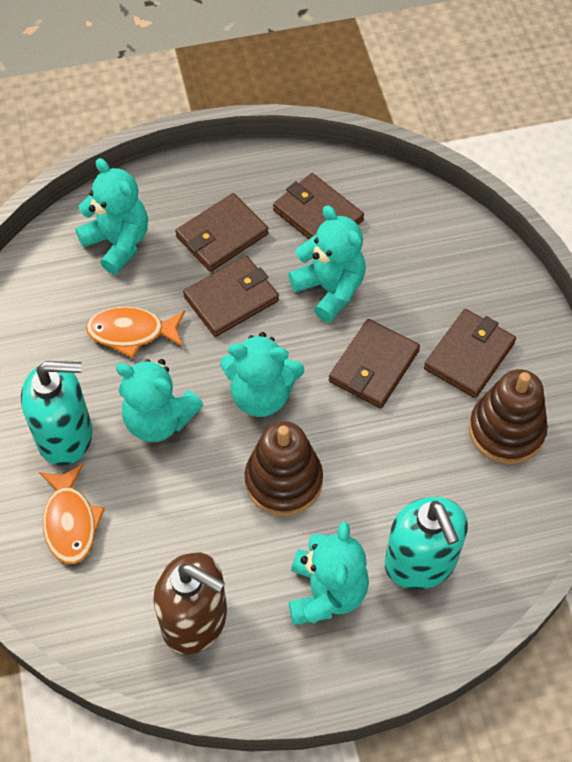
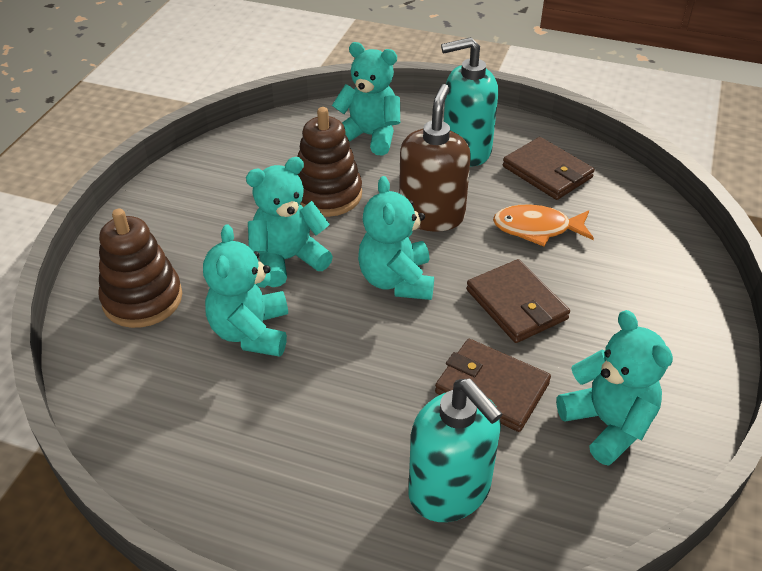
brown wallet: [175,193,268,272] [183,256,279,337] [273,173,364,239] [329,319,420,409] [424,309,516,398] = 5 -> [435,339,551,432] [466,259,570,343] [503,137,595,200] = 3
orange fish: [39,464,105,564] [86,307,185,358] = 2 -> [493,204,594,247] = 1

